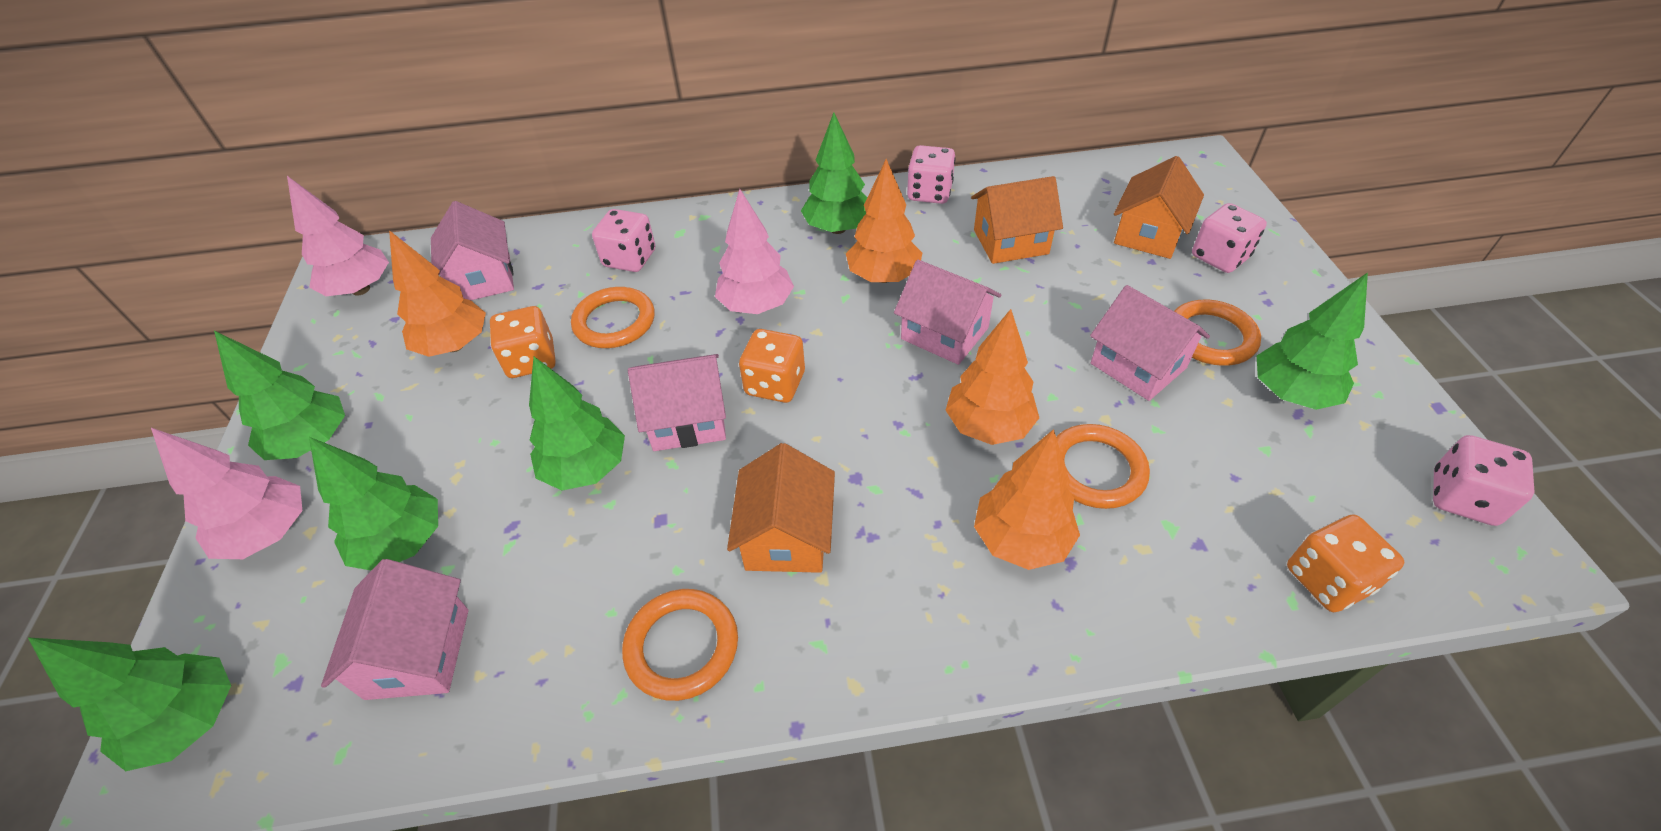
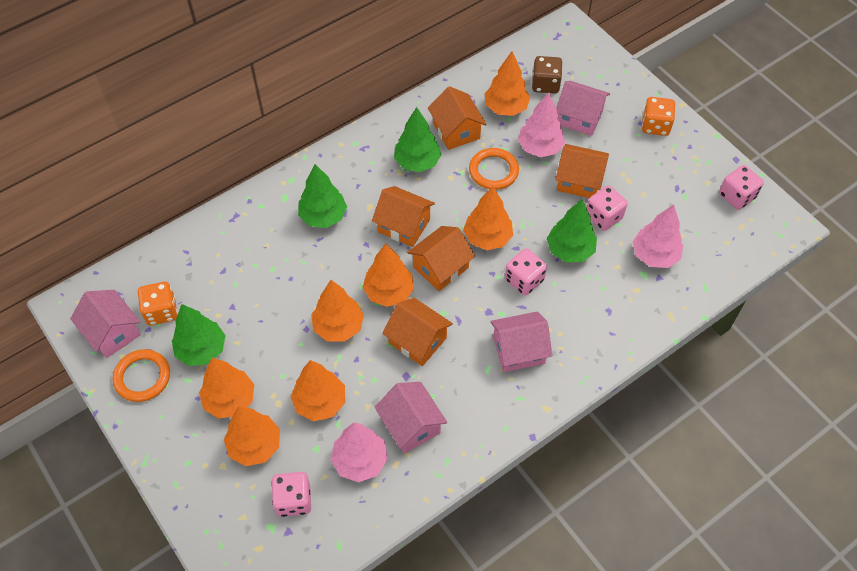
brown dice: none = 0 -> [532,56,563,94] = 1
green tree: [28,638,231,771] [214,331,345,460] [309,437,438,571] [529,357,625,491] [801,113,867,234] [1257,272,1368,410] = 6 -> [172,304,226,366] [298,164,347,228] [394,107,442,172] [547,199,597,262] = 4
orange dice: [490,306,556,378] [739,329,805,403] [1287,514,1404,612] = 3 -> [138,282,178,325] [642,97,675,136] = 2
orange house: [727,443,835,573] [971,176,1063,264] [1114,156,1204,259] = 3 -> [372,186,435,247] [382,298,453,366] [407,226,475,291] [428,86,487,150] [556,144,609,198] = 5
orange ring: [571,287,655,348] [622,589,738,701] [1056,424,1150,509] [1174,300,1261,366] = 4 -> [113,349,170,402] [469,148,519,190] = 2
orange tree: [389,230,486,357] [846,159,922,283] [945,309,1039,445] [974,429,1080,570] = 4 -> [199,358,254,419] [224,406,280,466] [291,360,345,421] [311,280,364,341] [363,243,414,307] [463,186,513,250] [485,51,530,116] = 7
pink house: [321,559,469,700] [431,201,514,300] [628,354,726,451] [894,260,1001,365] [1090,285,1210,401] = 5 -> [70,290,141,358] [374,382,447,453] [490,311,552,372] [556,81,610,136] = 4

